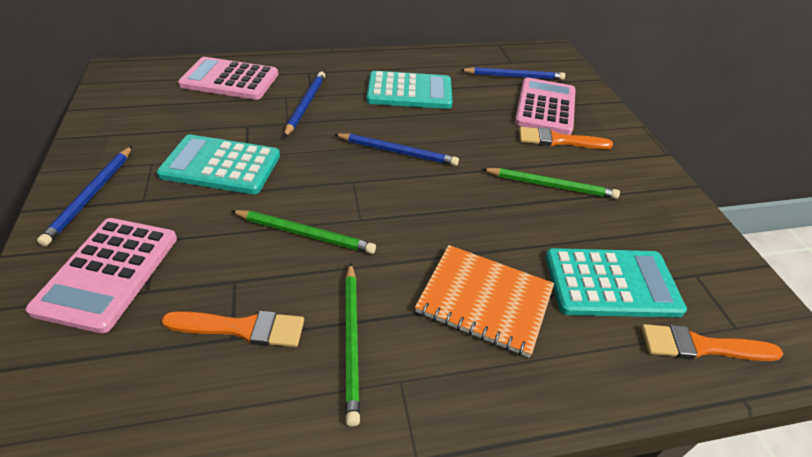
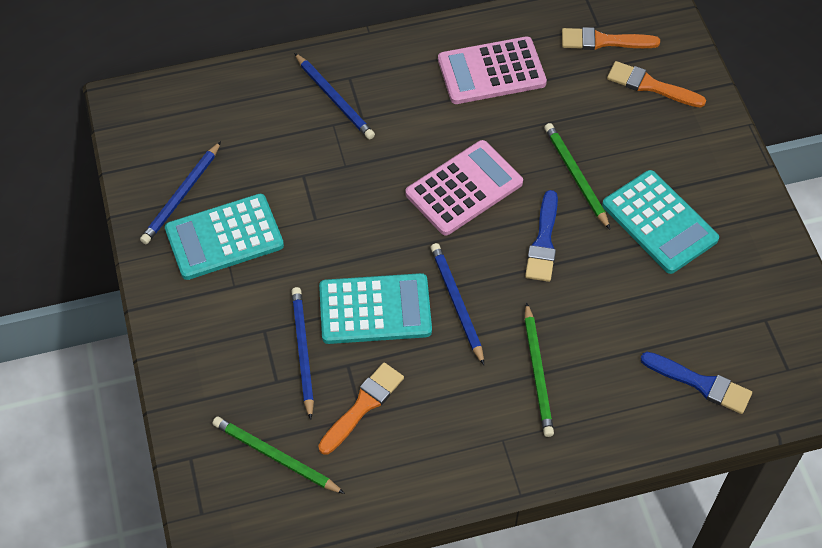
blue brush: none = 0 -> [525,190,558,282] [641,352,752,414] = 2
orange notebook: [415,245,554,358] = 1 -> none = 0
pink calculator: [26,218,177,333] [178,57,278,100] [515,78,576,135] = 3 -> [405,140,523,236] [438,36,547,104] = 2

